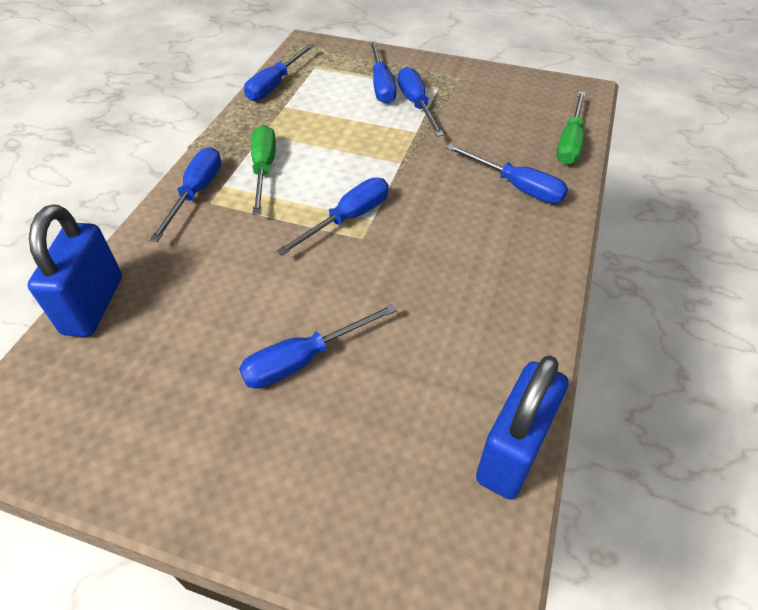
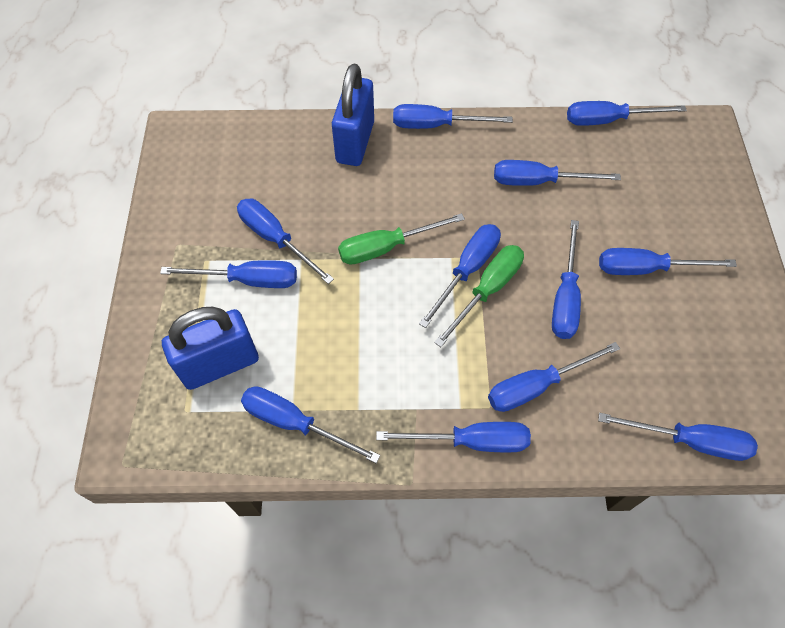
blue screwdriver: [150,147,221,242] [239,304,397,389] [244,44,314,101] [276,178,389,256] [370,41,396,104] [398,67,444,137] [446,144,568,203] = 7 -> [160,260,297,288] [237,198,334,284] [241,386,380,463] [376,422,531,453] [393,104,513,129] [419,224,501,328] [488,342,620,412] [494,160,621,186] [552,220,581,339] [567,101,687,126] [598,413,758,461] [599,248,737,275] = 12

